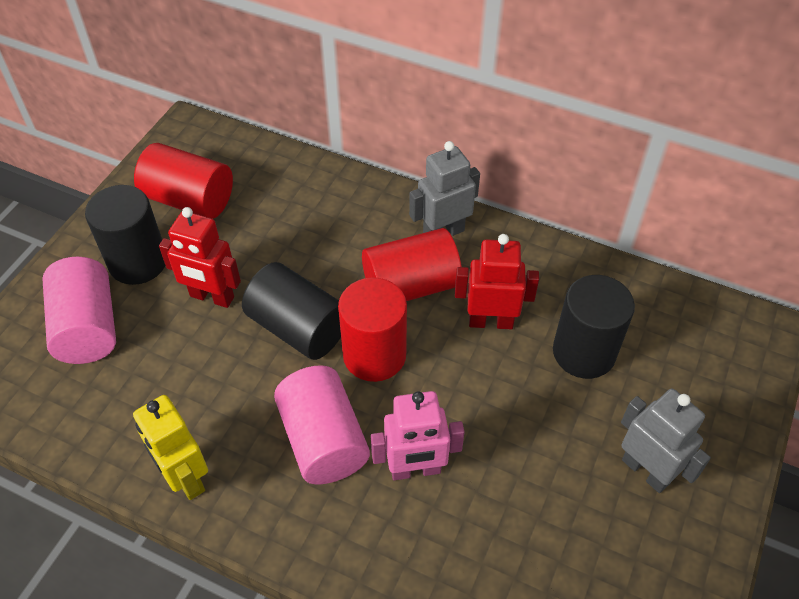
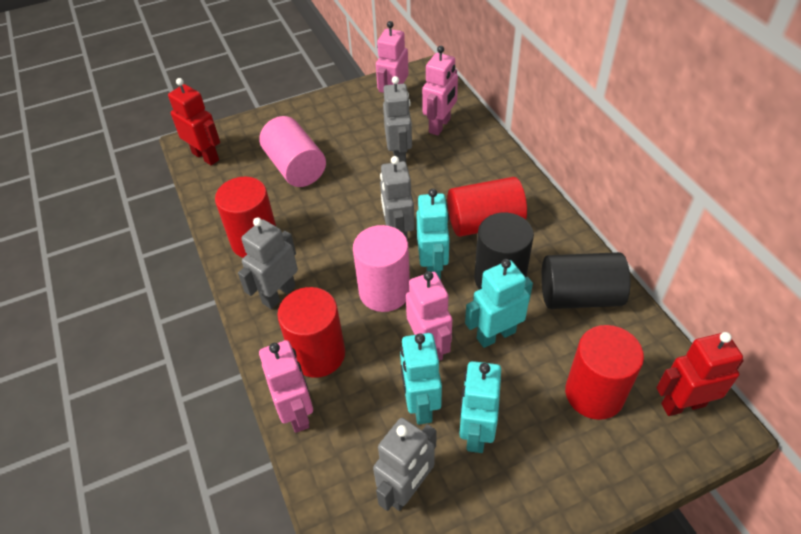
black cylinder: [85,185,165,285] [242,262,341,360] [553,275,635,379] = 3 -> [474,213,534,290] [541,252,631,309] = 2
grey robot: [409,141,480,236] [621,389,711,493] = 2 -> [238,217,298,309] [373,418,437,511] [380,156,415,241] [383,76,412,162] = 4
pink robot: [371,391,465,480] = 1 -> [259,340,313,433] [376,21,409,93] [406,271,452,361] [422,46,458,136] = 4
red cylinder: [134,143,233,219] [338,277,407,382] [362,228,462,301] = 3 -> [215,177,276,258] [277,287,345,378] [447,177,527,237] [565,325,644,420] = 4
turquoise robot: none = 0 -> [400,333,442,425] [416,188,449,280] [459,361,501,453] [465,259,533,348] = 4
yellow robot: [133,395,208,500] = 1 -> none = 0

